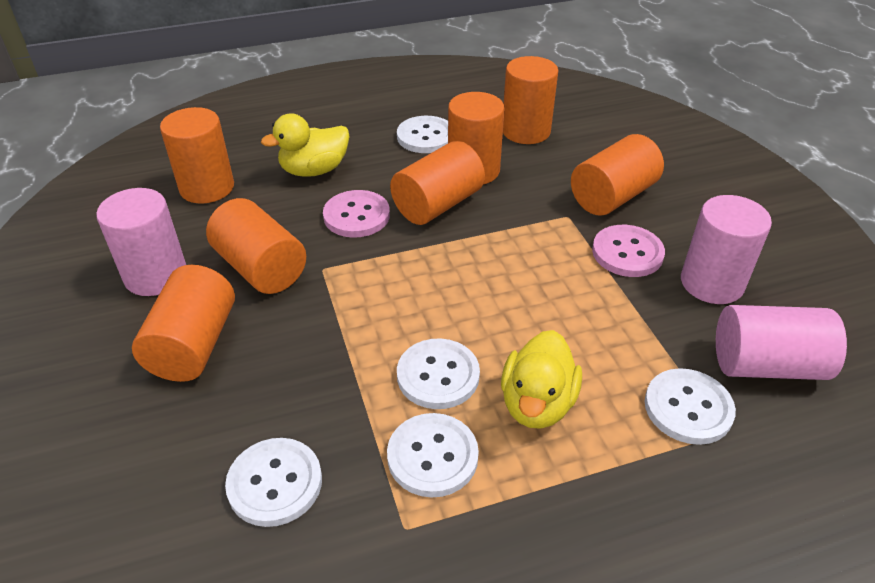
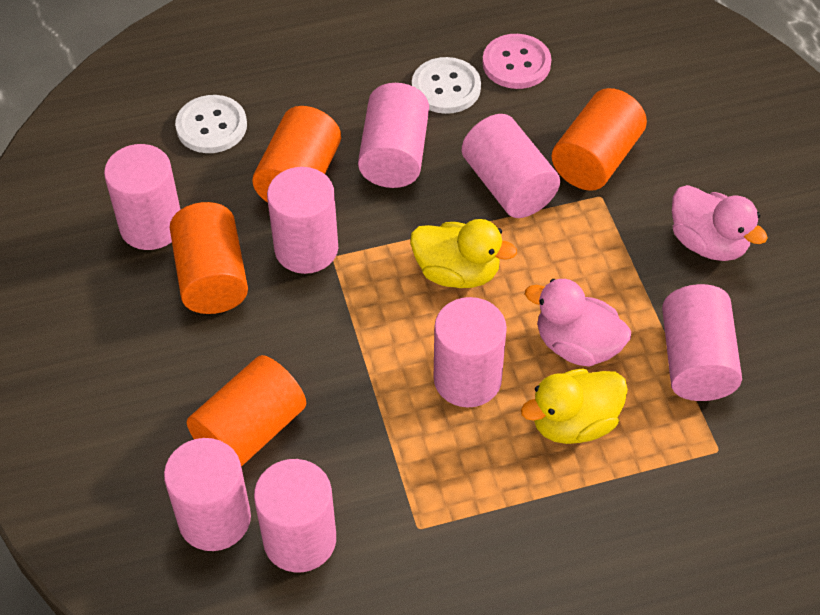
orange cylinder: [132,265,235,382] [160,107,234,204] [206,198,306,294] [390,141,485,225] [448,92,504,184] [503,56,558,144] [571,134,664,216] = 7 -> [170,202,248,314] [187,355,306,467] [252,106,341,203] [552,88,647,191] = 4
pink button: [323,190,390,238] [592,225,665,277] = 2 -> [482,34,551,89] = 1
pink cylinder: [96,188,186,296] [681,195,772,304] [716,305,847,380] = 3 -> [104,144,181,250] [164,438,251,551] [254,459,336,573] [267,167,338,274] [358,83,429,188] [434,297,507,408] [462,114,560,218] [662,284,742,401] = 8
pink duck: none = 0 -> [525,279,631,367] [672,185,768,261] = 2
white button: [225,438,322,527] [387,413,479,498] [397,116,448,153] [397,338,480,409] [644,368,736,445] = 5 -> [175,95,247,153] [412,57,481,114] = 2

